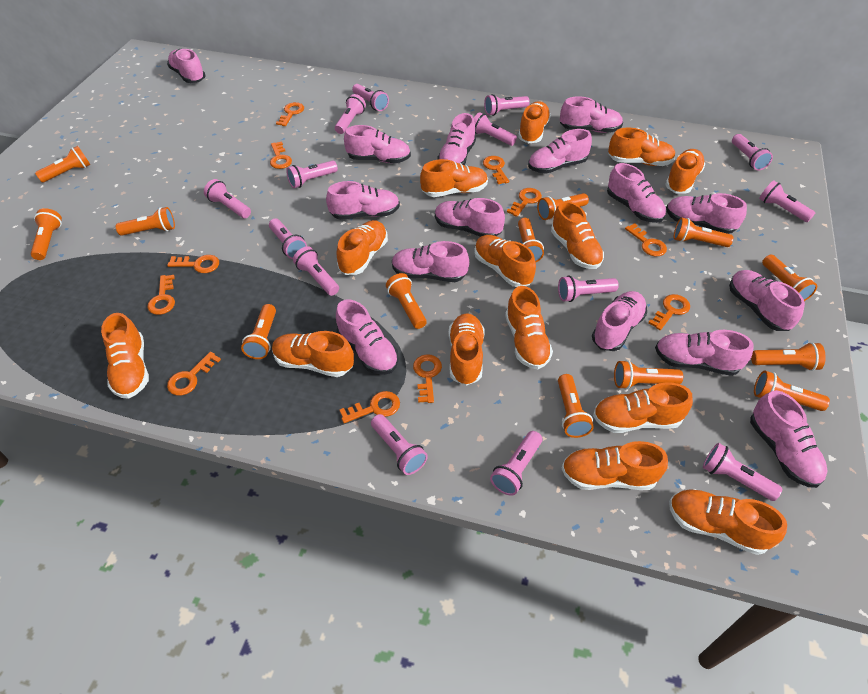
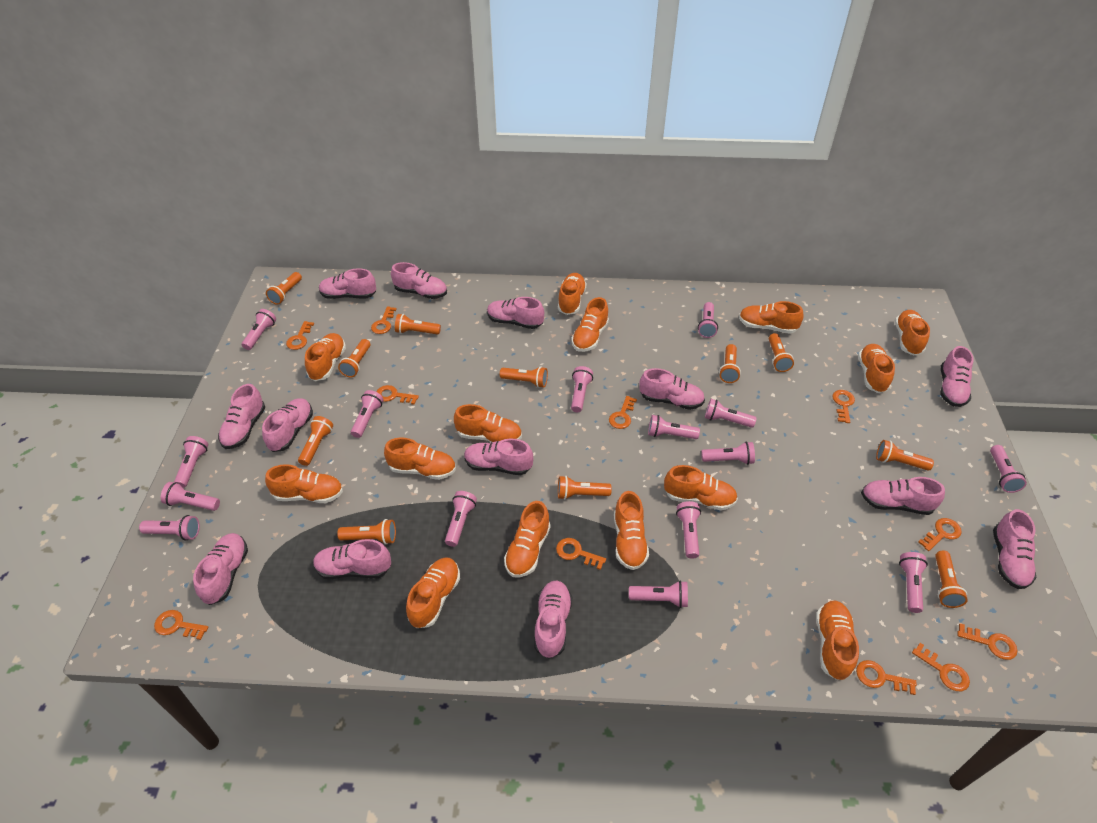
orange flashlight: [31,208,62,260] [35,146,90,183] [116,207,175,236] [241,304,276,359] [386,273,427,329] [518,218,544,262] [537,193,589,220] [558,374,594,438] [614,360,683,390] [674,217,733,247] [751,342,826,371] [754,371,830,411] [762,255,817,301] = 13 -> [266,272,302,305] [298,416,333,466] [337,519,396,545] [338,339,370,378] [395,314,441,334] [500,366,548,388] [558,476,612,500] [719,344,741,383] [769,333,794,372] [876,440,934,471] [935,550,968,608] = 11
pink flashlight: [204,179,251,218] [269,218,307,259] [286,161,338,188] [293,246,339,296] [335,94,366,134] [352,84,389,111] [371,414,428,475] [474,112,517,146] [484,94,530,116] [490,431,542,496] [558,275,619,302] [703,443,782,501] [732,134,773,170] [759,180,815,222] = 14 -> [139,515,200,540] [161,482,220,511] [174,436,208,488] [242,309,276,350] [351,390,383,438] [445,491,477,547] [571,366,593,412] [629,581,688,608] [648,415,700,439] [676,501,701,559] [698,302,718,338] [701,442,755,465] [705,399,757,428] [899,552,928,613] [990,445,1027,493] = 15
pink shoe: [167,49,206,83] [326,181,400,220] [336,299,399,375] [344,125,411,163] [392,241,469,282] [435,198,505,237] [438,113,476,165] [528,129,592,174] [560,96,623,133] [592,291,647,351] [607,163,666,223] [655,330,754,376] [666,193,747,234] [729,270,805,331] [750,390,828,488] = 15 -> [193,533,248,605] [218,384,265,449] [262,398,313,452] [313,539,391,579] [319,268,376,299] [391,262,447,299] [464,438,533,475] [487,297,544,329] [534,580,572,658] [639,368,705,410] [861,477,945,515] [940,346,974,407] [993,509,1037,589] = 13

